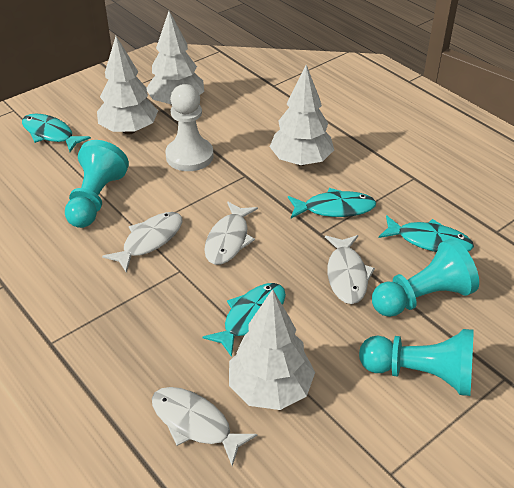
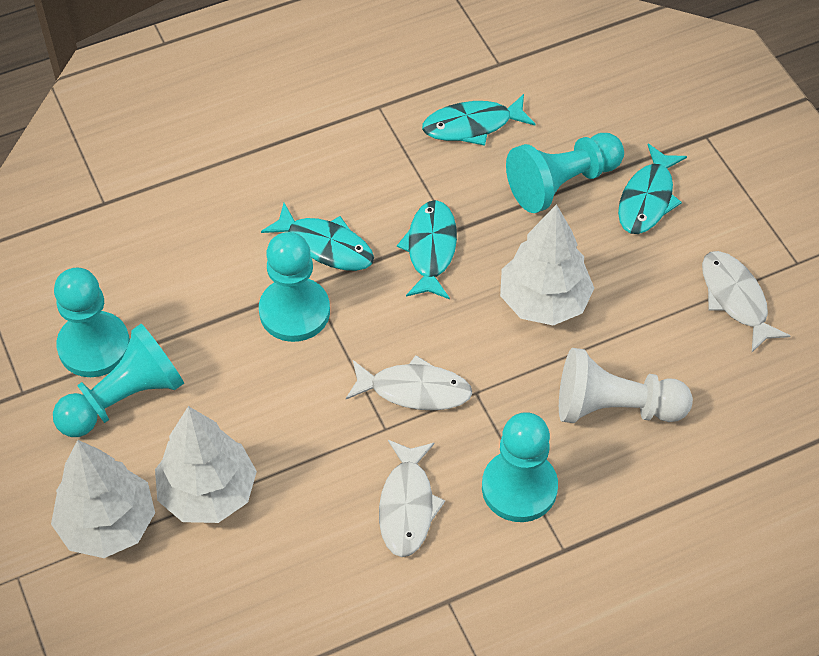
turquoise pawn: [65,140,129,228] [359,329,474,396] [372,239,479,317] = 3 -> [53,324,184,437] [54,268,130,377] [259,232,330,342] [482,412,558,522] [506,133,624,213] = 5
white fish: [102,212,182,273] [152,387,257,466] [204,202,258,265] [325,235,375,304] = 4 -> [346,355,472,411] [379,440,445,557] [702,251,790,352] = 3
white tree: [97,36,158,134] [146,11,204,106] [229,289,315,410] [270,65,334,166] = 4 -> [51,440,155,558] [155,406,257,523] [500,204,594,326] = 3

